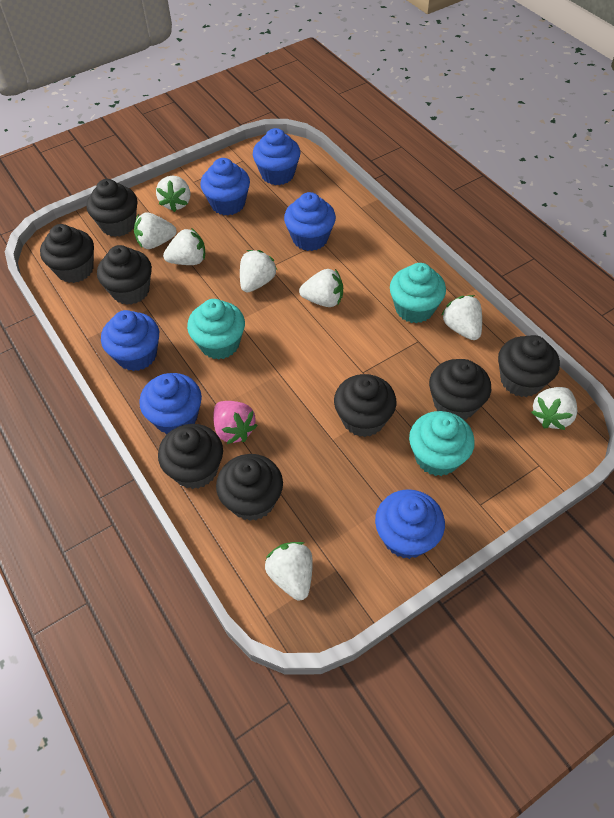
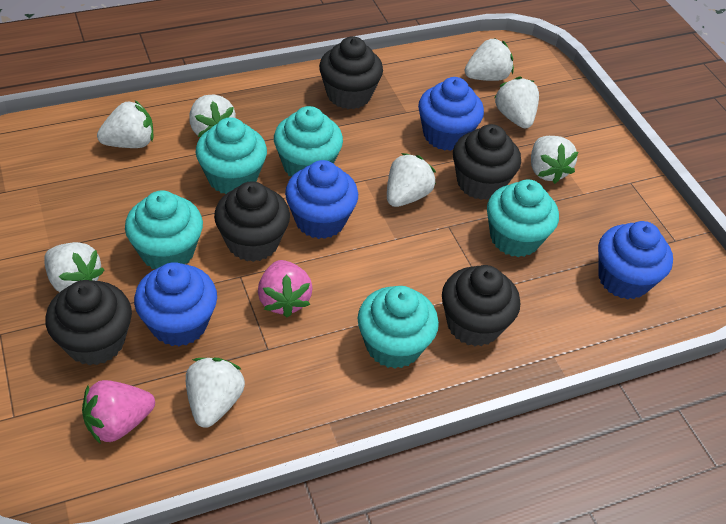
black cupcake: [40,224,94,283] [86,179,138,237] [97,245,152,305] [158,424,223,489] [216,454,283,521] [334,374,396,437] [429,359,491,420] [498,335,560,397] = 8 -> [45,280,132,366] [214,181,290,262] [319,36,383,109] [442,265,520,346] [453,124,521,200] = 5
blue cupcake: [101,310,159,371] [139,373,202,434] [200,158,250,215] [253,128,300,185] [284,192,336,251] [375,489,445,559] = 6 -> [134,262,217,346] [285,160,358,239] [418,77,484,151] [598,221,673,299] = 4
pink strawberry: [213,401,258,444] = 1 -> [82,380,155,444] [258,260,313,318] = 2
turquoise cupcake: [187,299,245,360] [390,263,446,323] [409,411,475,476] = 3 -> [125,190,203,269] [196,117,267,194] [274,106,343,177] [358,286,439,369] [487,180,559,257] = 5

